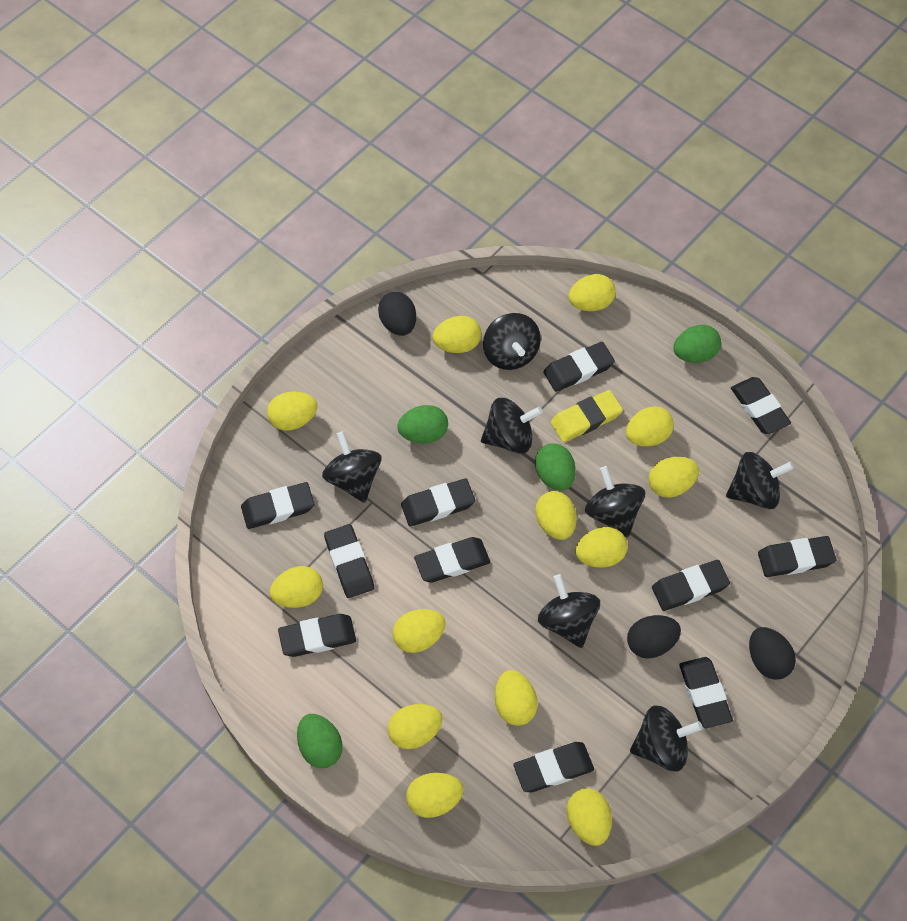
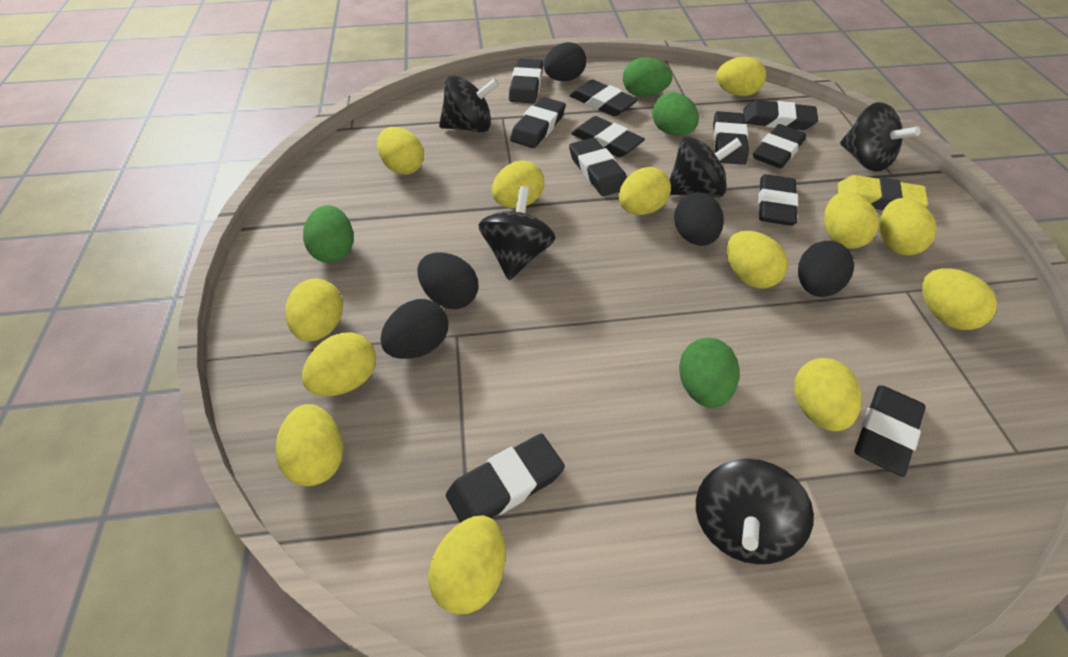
black egg: [378,292,416,336] [627,615,681,659] [749,627,796,680] = 3 -> [381,299,448,359] [418,253,478,309] [544,42,586,81] [674,192,724,246] [798,241,854,297] = 5
black spinning top: [322,431,382,503] [481,398,543,454] [483,313,541,370] [538,574,600,648] [585,466,645,538] [630,705,703,771] [726,452,794,509] = 7 -> [439,75,499,133] [478,186,556,280] [669,137,742,197] [696,459,814,564] [840,102,920,172] = 5

